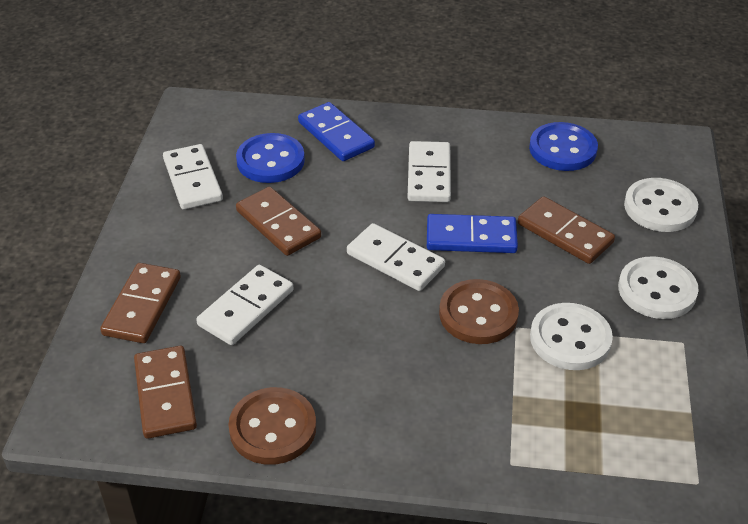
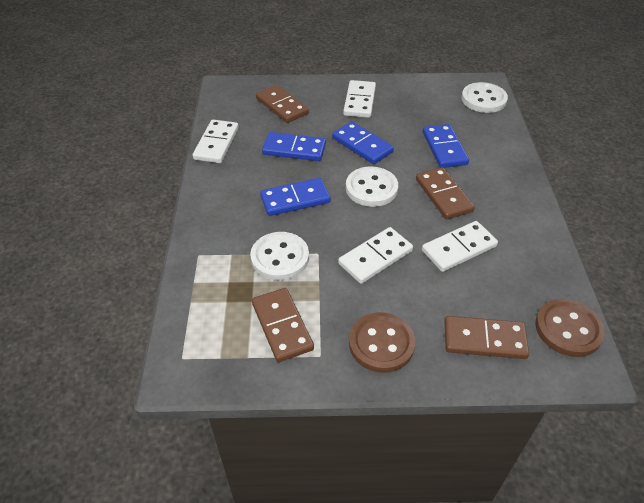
blue button: [236,133,305,183] [529,122,598,171] = 2 -> none = 0
blue domino: [298,102,375,161] [427,214,518,253] = 2 -> [260,178,331,216] [262,132,326,161] [332,122,394,164] [423,124,469,168] = 4

